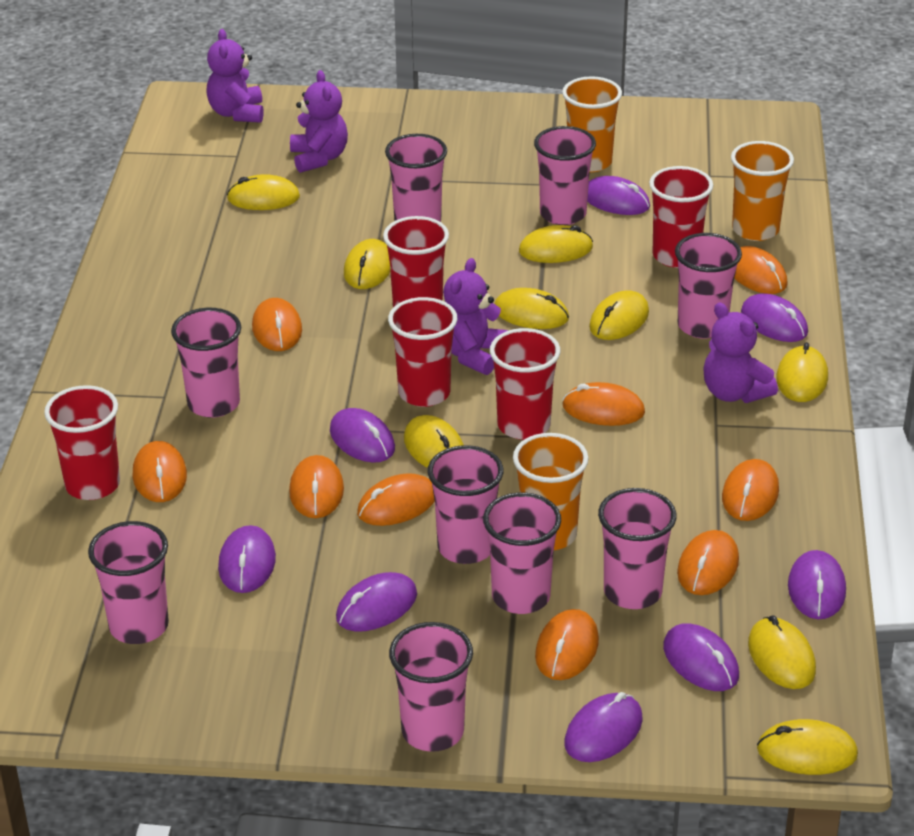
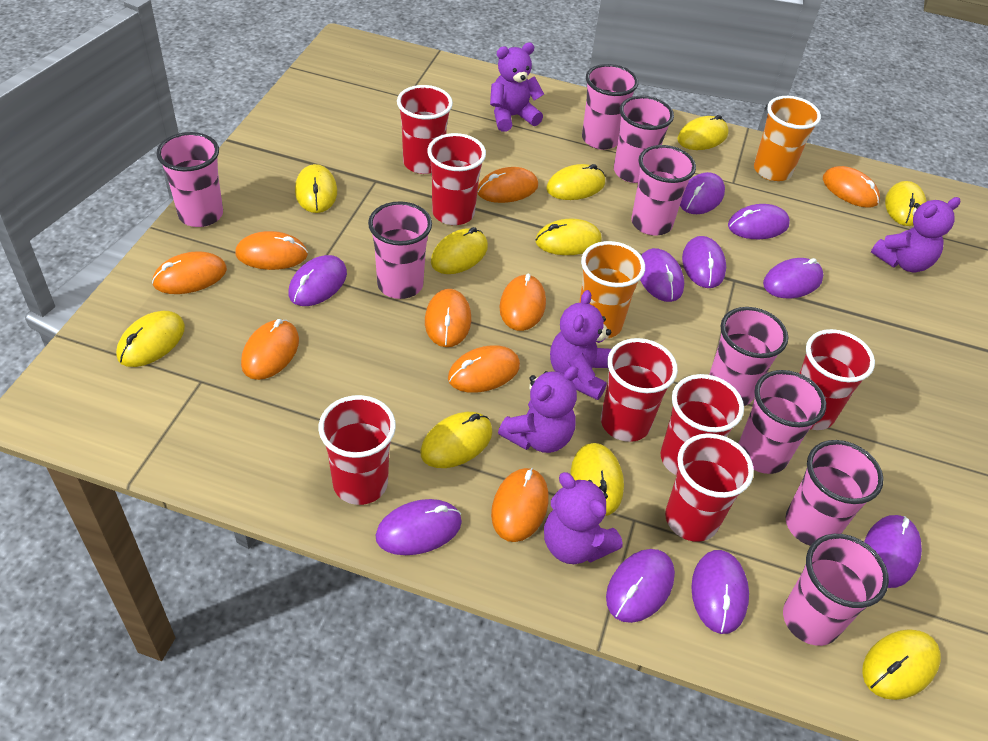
orange cup: [513,433,589,550] [562,76,622,172] [731,141,794,241] = 3 -> [579,241,645,339] [754,96,821,181] = 2
purple mouse: [218,525,276,593] [330,408,395,463] [336,572,417,631] [565,692,643,762] [587,176,650,215] [663,624,739,691] [741,293,808,342] [788,550,846,619] = 8 -> [288,255,347,306] [376,499,462,555] [606,549,675,623] [640,248,684,302] [680,172,725,214] [682,236,726,288] [691,550,749,634] [728,204,790,239] [763,258,824,298] [864,515,922,588] = 10
purple teddy bear: [206,29,264,123] [290,70,348,173] [443,258,509,375] [704,302,778,403] = 4 -> [490,43,544,132] [498,366,578,453] [544,472,623,564] [550,290,612,400] [871,197,960,272] = 5
red cup: [44,385,120,500] [383,216,449,307] [388,297,457,407] [490,328,560,440] [649,166,713,268] = 5 -> [318,395,396,505] [397,85,453,174] [427,133,486,225] [601,338,678,442] [661,374,744,476] [665,433,754,542] [799,329,875,430] = 7
yellow mouse: [227,174,300,210] [344,239,390,289] [404,415,464,468] [495,288,569,329] [519,225,593,263] [589,290,649,340] [748,615,816,689] [757,719,858,775] [776,342,828,402] = 9 -> [116,311,185,367] [295,164,337,213] [420,412,492,468] [431,227,488,274] [535,219,602,255] [546,164,605,200] [571,443,624,516] [677,115,729,150] [862,629,941,700] [885,181,926,226] = 10

